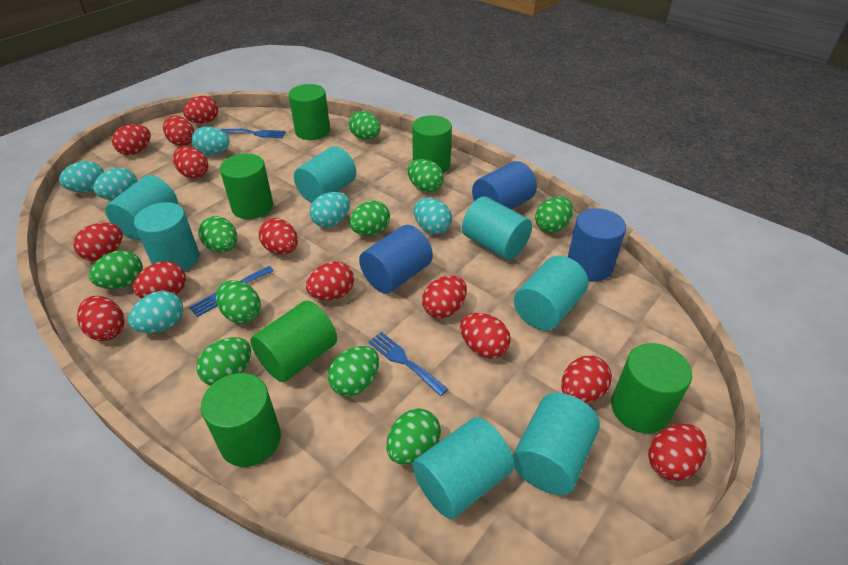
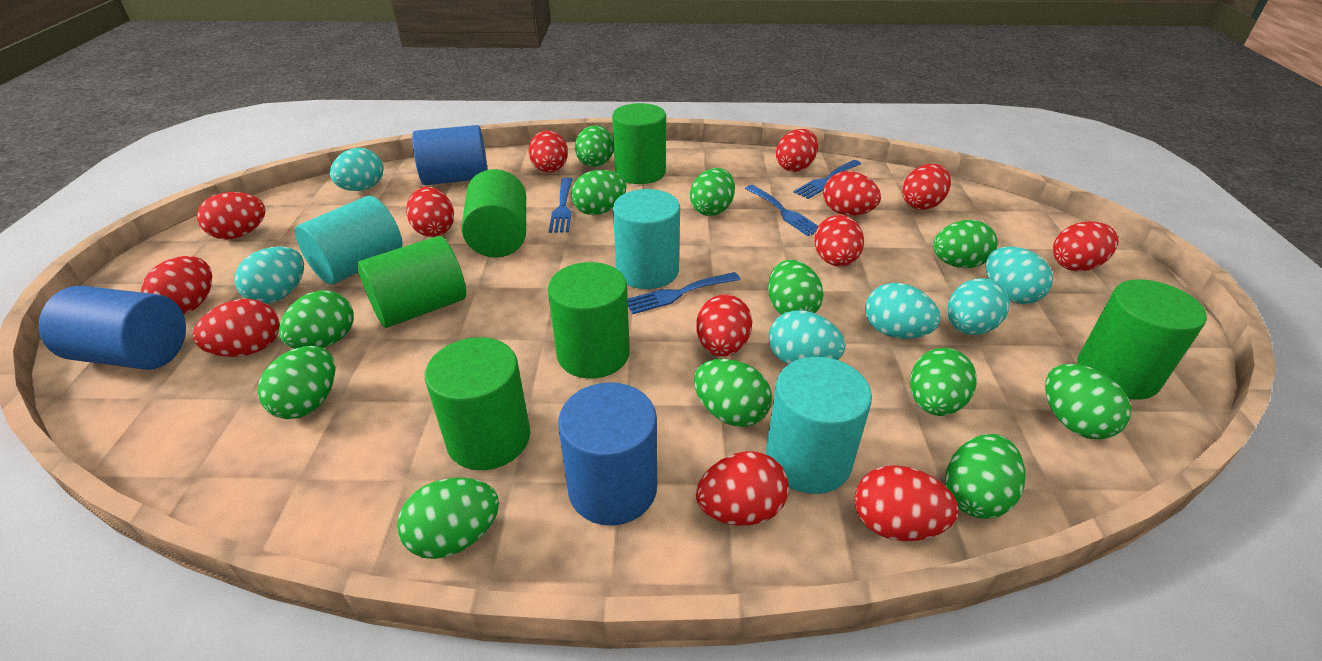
blue fork: [189,266,274,317] [221,129,286,138] [368,332,448,396] = 3 -> [549,177,573,233] [628,272,740,314] [745,185,818,236] [793,160,861,199] = 4
green egg: [89,250,143,289] [196,337,251,386] [198,216,237,252] [216,280,261,324] [328,346,379,396] [349,111,381,140] [349,201,390,235] [386,409,441,465] [408,159,444,192] [535,197,573,233] = 10 -> [257,346,335,419] [279,290,354,349] [397,478,499,559] [571,170,626,215] [575,125,614,167] [690,168,735,216] [694,359,772,427] [768,260,823,315] [910,348,977,416] [933,220,998,268] [945,434,1025,519] [1045,364,1131,439] = 12
turquoise cylinder: [105,175,178,240] [134,202,199,271] [294,146,356,203] [413,417,514,519] [462,197,532,260] [513,393,600,495] [514,256,588,331] = 7 -> [295,196,402,285] [613,189,680,289] [766,357,872,494] = 3

